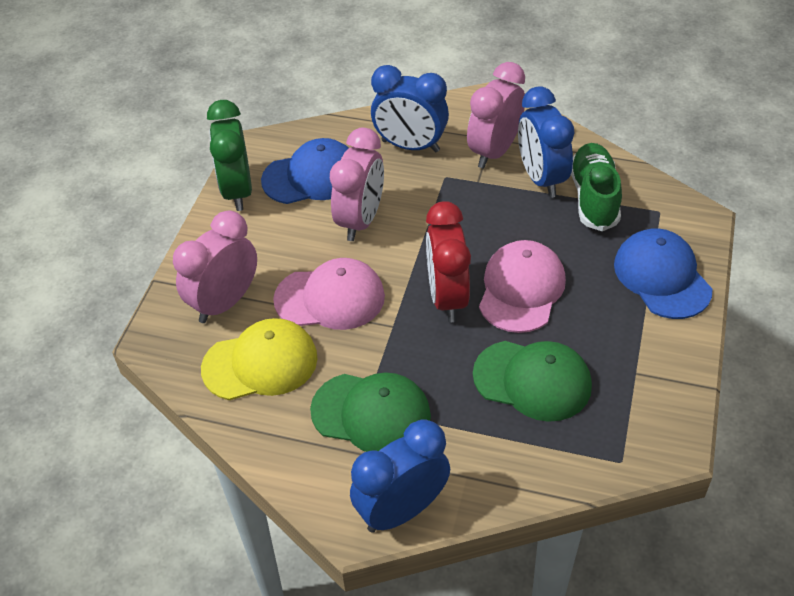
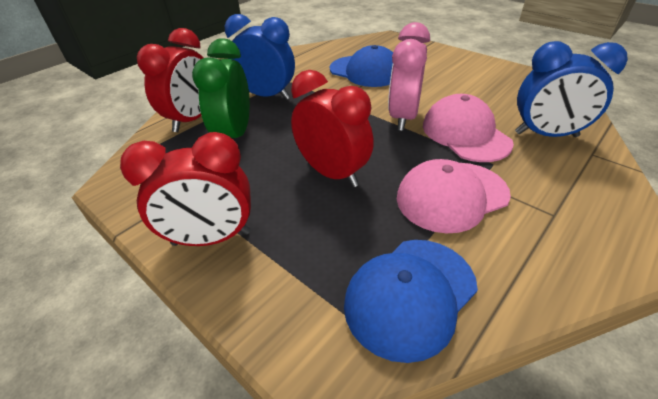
blue clock: [350,420,450,533] [371,65,449,152] [518,86,575,198] = 3 -> [225,14,295,100] [515,41,628,137] = 2
green cap: [310,372,431,452] [473,341,592,422] = 2 -> none = 0
green shoe: [571,143,622,231] = 1 -> none = 0
pink clock: [173,211,257,323] [330,128,384,241] [467,62,525,168] = 3 -> [388,22,430,131] = 1
red clock: [426,201,471,322] = 1 -> [120,132,251,246] [137,28,203,132] [291,70,374,187] = 3
yellow cap: [201,318,318,400] = 1 -> none = 0

